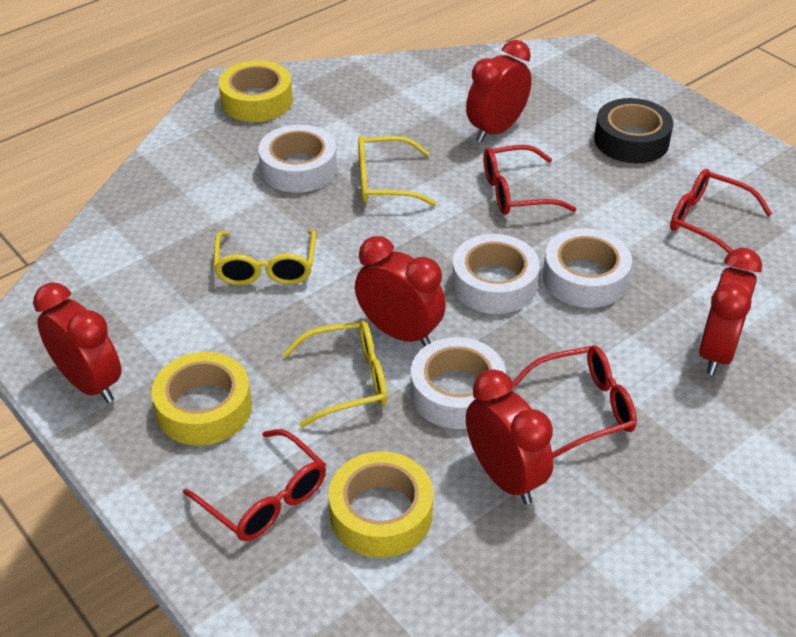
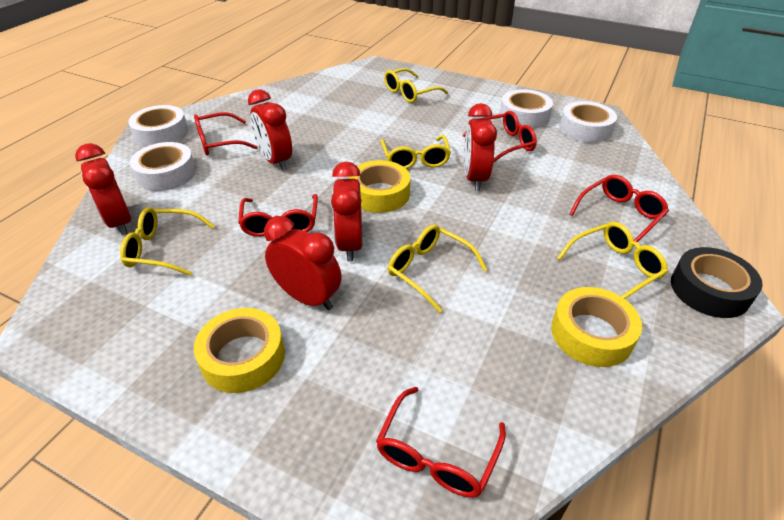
red glasses: [183,429,326,541] [483,145,576,215] [512,345,637,458] [670,169,772,254] = 4 -> [194,112,258,155] [238,194,318,237] [376,387,506,498] [462,111,537,163] [570,175,669,242] = 5
yellow glasses: [213,230,316,285] [283,321,387,428] [358,136,437,206] = 3 -> [120,207,214,276] [381,135,451,169] [384,68,448,103] [388,224,487,313] [557,222,668,299] = 5

